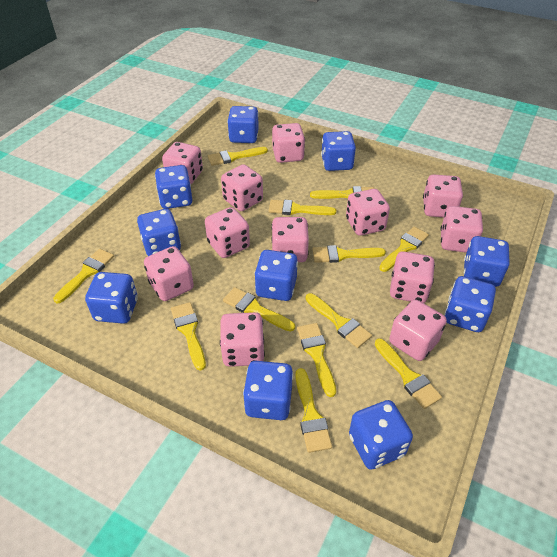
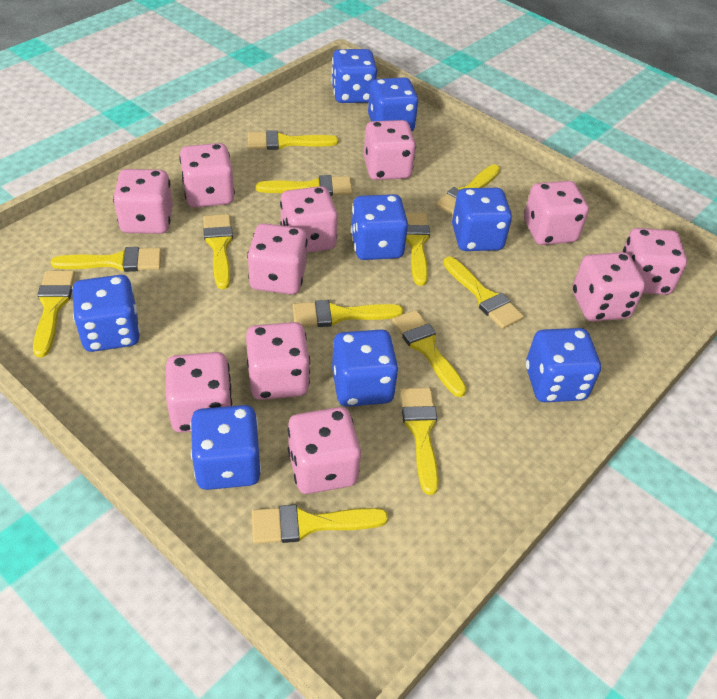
blue dice: [85,272,138,324] [137,209,181,256] [155,165,192,209] [227,106,259,143] [243,361,293,420] [254,250,298,301] [321,131,356,171] [349,400,413,470] [444,276,496,332] [464,236,510,287] = 10 -> [72,275,140,352] [190,405,261,490] [331,49,377,103] [332,329,399,407] [351,194,408,260] [368,77,419,131] [452,188,512,251] [526,328,601,402] = 8
pink dice: [144,246,194,301] [162,142,203,184] [205,207,250,258] [220,312,265,367] [221,164,263,211] [271,217,309,262] [272,123,305,163] [346,189,390,236] [389,300,447,361] [390,251,435,303] [423,174,463,217] [440,206,483,253] = 12 -> [113,169,173,234] [166,352,232,433] [179,143,235,208] [246,322,310,400] [247,223,307,294] [280,186,338,253] [287,407,361,494] [364,120,416,180] [524,181,589,245] [573,252,645,321] [622,228,687,295] = 11

